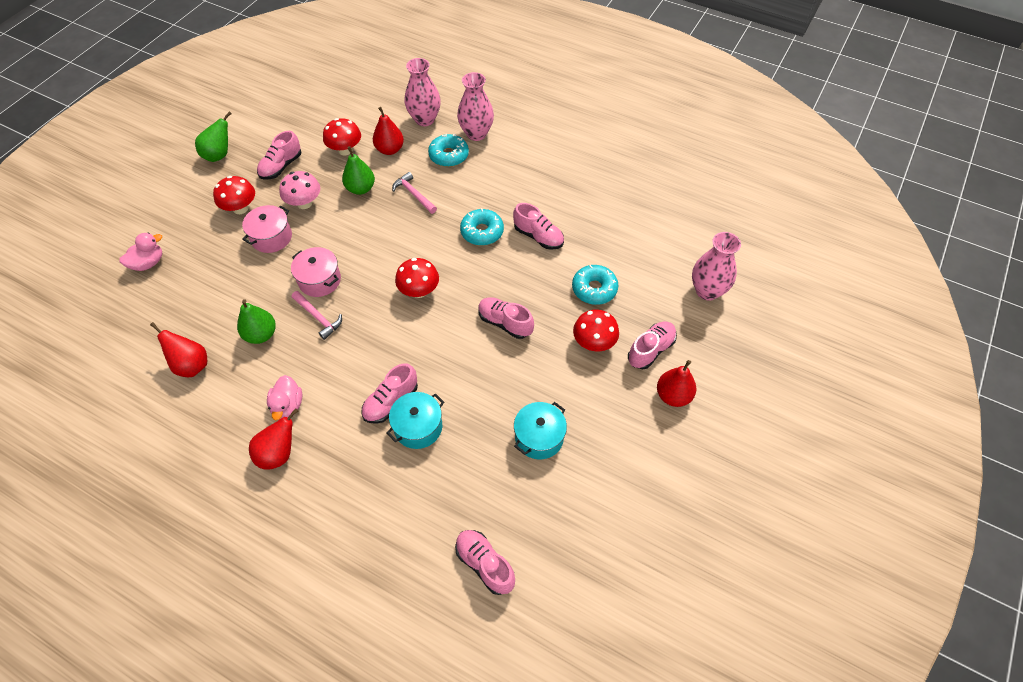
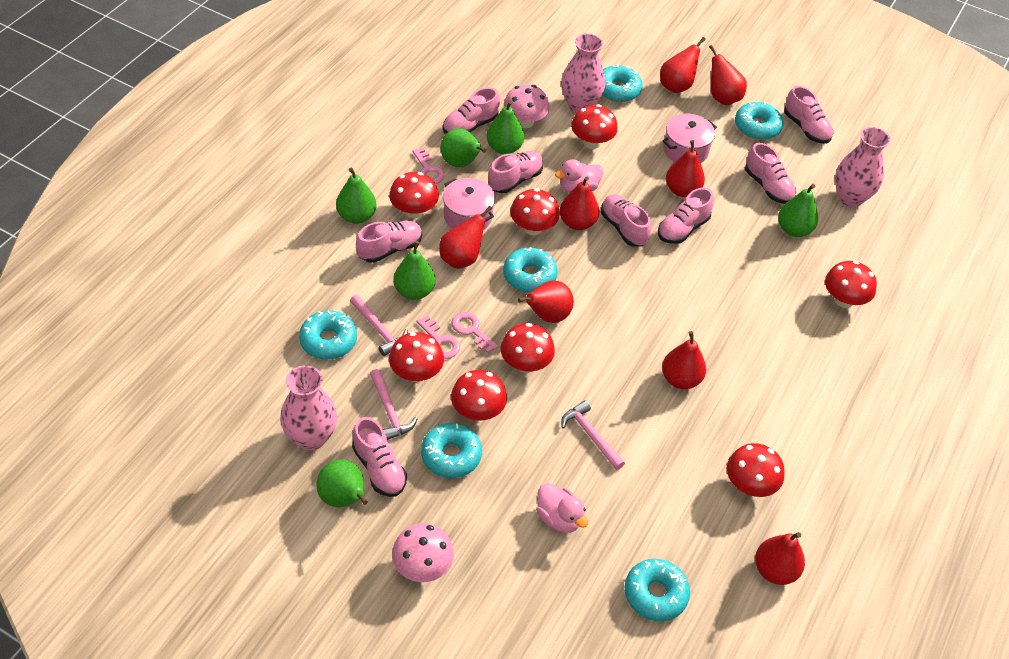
green pear: [195,111,232,162] [237,299,276,344] [342,146,375,195] = 3 -> [316,459,368,507] [336,168,377,224] [393,241,436,300] [441,129,486,167] [486,100,524,154] [778,184,818,237] = 6
pink hammer: [292,291,342,340] [392,172,437,214] = 2 -> [350,294,408,356] [370,369,417,440] [561,400,625,470] = 3
pink key: none = 0 -> [412,148,445,184] [417,316,460,359] [451,312,498,353] = 3
pink mushroom: [279,171,320,209] = 1 -> [392,523,454,582] [504,84,550,128] = 2
pink shoe: [257,131,301,180] [361,363,418,424] [455,530,515,595] [478,297,534,339] [513,203,564,250] [628,321,677,369] = 6 -> [352,417,407,497] [356,221,422,263] [443,87,500,134] [488,151,543,193] [601,194,651,247] [658,188,714,244] [745,143,796,204] [784,86,833,144] = 8
red mushroom: [213,176,255,214] [323,118,361,155] [395,258,439,298] [573,309,619,351] = 4 -> [389,172,439,218] [389,332,444,382] [451,370,507,421] [500,323,555,373] [510,188,560,235] [571,104,618,149] [727,443,785,497] [825,261,877,308] = 8
red pear: [150,322,207,377] [249,408,298,470] [373,107,404,155] [657,360,696,407] = 4 -> [439,206,492,269] [518,281,574,323] [560,176,599,230] [660,37,706,93] [662,331,706,389] [666,140,705,197] [709,45,747,106] [755,532,805,585] = 8
turquoise donut: [428,134,469,167] [460,208,504,246] [572,265,619,305] = 3 -> [299,310,357,360] [421,423,482,478] [503,247,558,293] [602,65,643,102] [625,559,690,621] [735,102,783,140] = 6
turquoise pot: [387,392,444,449] [514,402,567,459] = 2 -> none = 0

